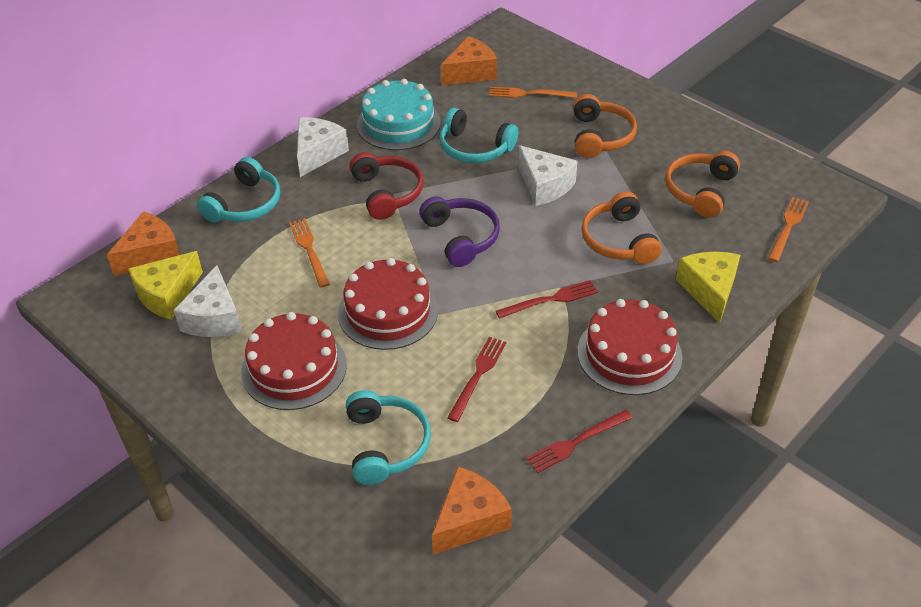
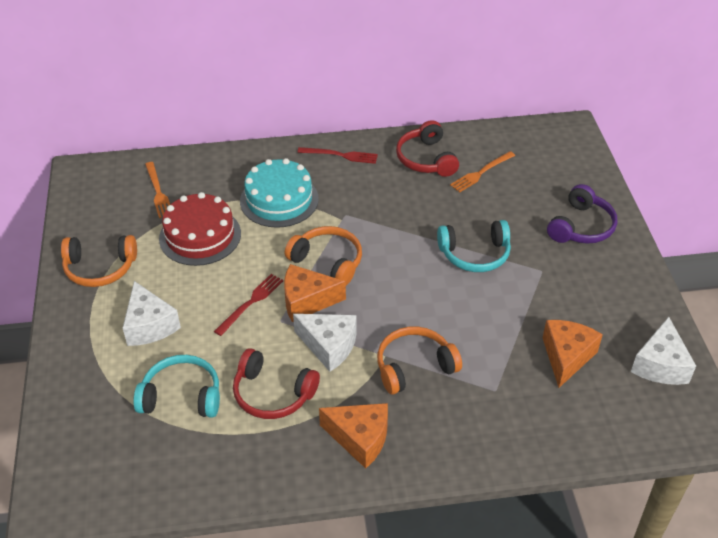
orange fork: [289,218,330,288] [489,87,577,98] [768,197,809,262] = 3 -> [145,162,170,218] [450,151,515,192] = 2
red cake: [241,312,347,410] [338,258,438,350] [577,299,682,395] = 3 -> [159,192,241,266] = 1
red fork: [447,337,506,422] [496,280,598,319] [526,410,633,473] = 3 -> [214,274,283,336] [297,147,378,164] = 2
red headphones: [350,152,424,220] = 1 -> [233,348,320,419] [396,120,459,177] = 2
turquoise headphones: [197,157,280,223] [346,390,431,485] [440,108,518,163] = 3 -> [133,355,220,418] [437,220,511,272] = 2
yellow cheese: [128,251,203,320] [676,252,740,323] = 2 -> none = 0

